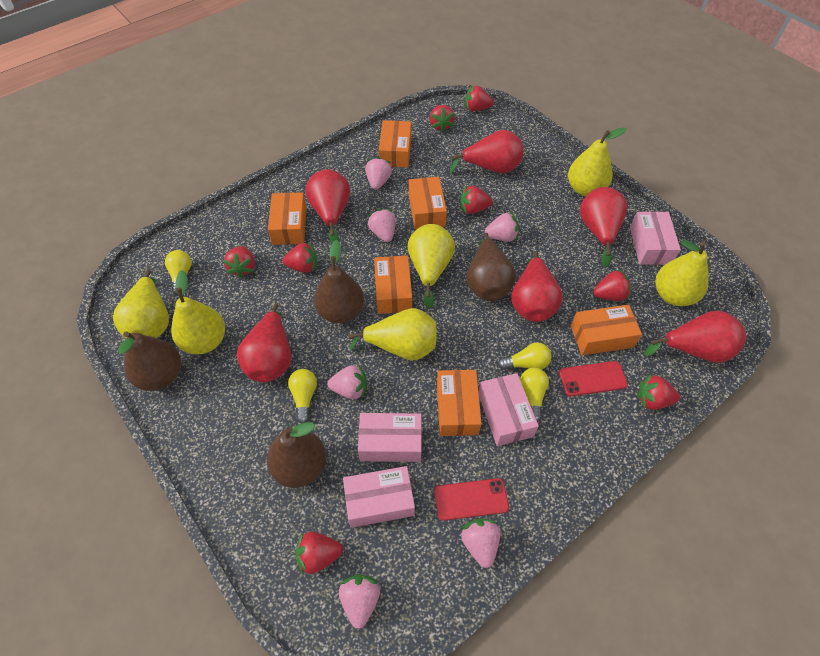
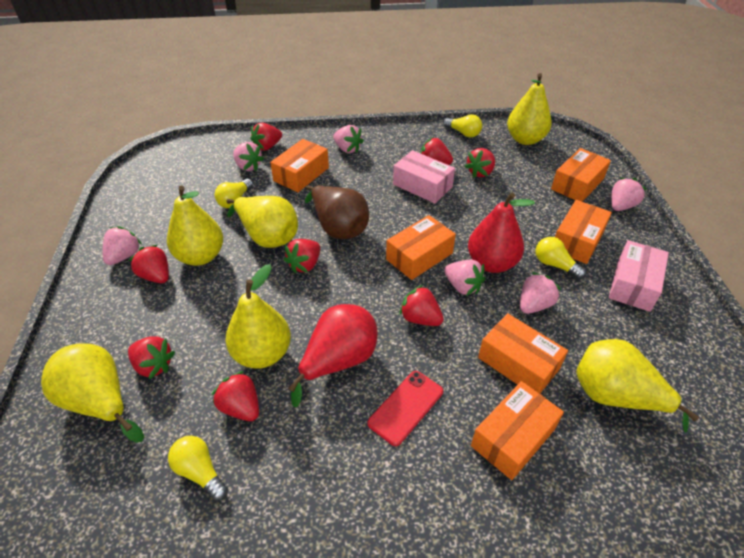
brown pear: [118,331,181,391] [267,422,327,488] [314,240,364,323] [467,233,516,301] = 4 -> [305,185,369,239] = 1
pink box: [343,466,415,528] [358,413,422,462] [479,373,539,446] [630,211,681,265] = 4 -> [393,150,455,203] [609,240,669,312] = 2
red pear: [237,303,291,382] [306,169,350,243] [450,130,523,174] [511,251,563,322] [580,187,627,268] [644,310,746,363] = 6 -> [288,304,377,407] [468,193,535,273] = 2
red phone: [434,478,509,521] [559,361,628,396] = 2 -> [367,371,443,446] = 1

